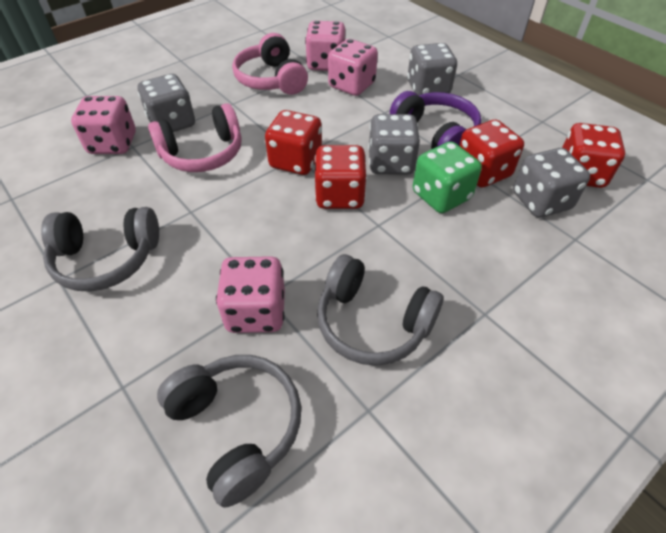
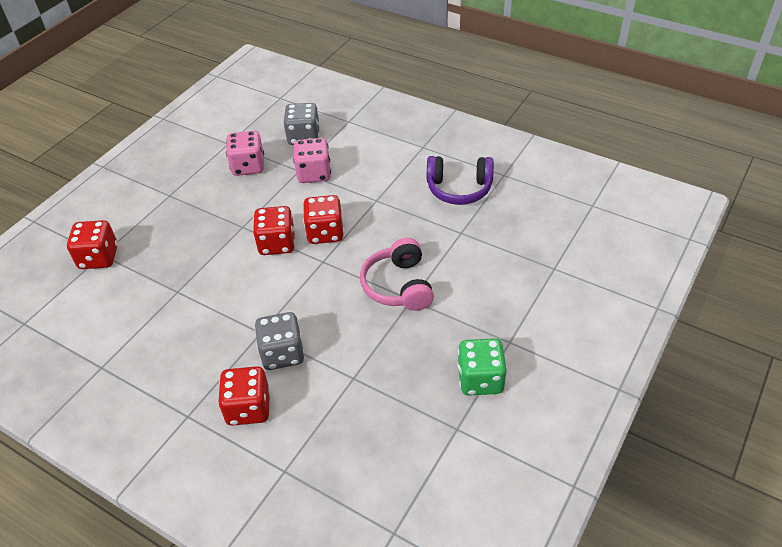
grey dice: [138,74,195,132] [368,114,420,175] [407,43,457,95] [513,148,590,218] = 4 -> [255,312,305,370] [284,103,320,145] = 2
grey headphones: [41,207,159,291] [157,355,301,508] [317,254,443,366] = 3 -> none = 0
pink dice: [71,96,136,154] [216,256,285,333] [305,21,345,71] [328,39,378,96] = 4 -> [226,131,264,176] [293,138,331,183] = 2
pink headphones: [148,103,242,172] [232,33,308,95] = 2 -> [360,238,434,311] = 1

